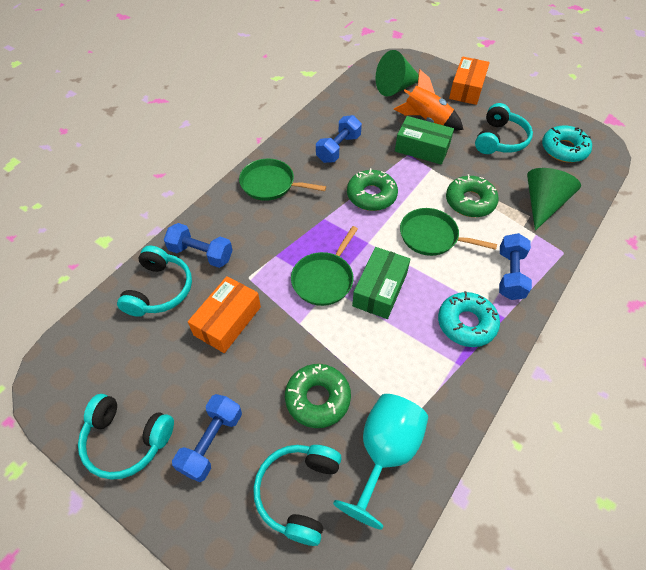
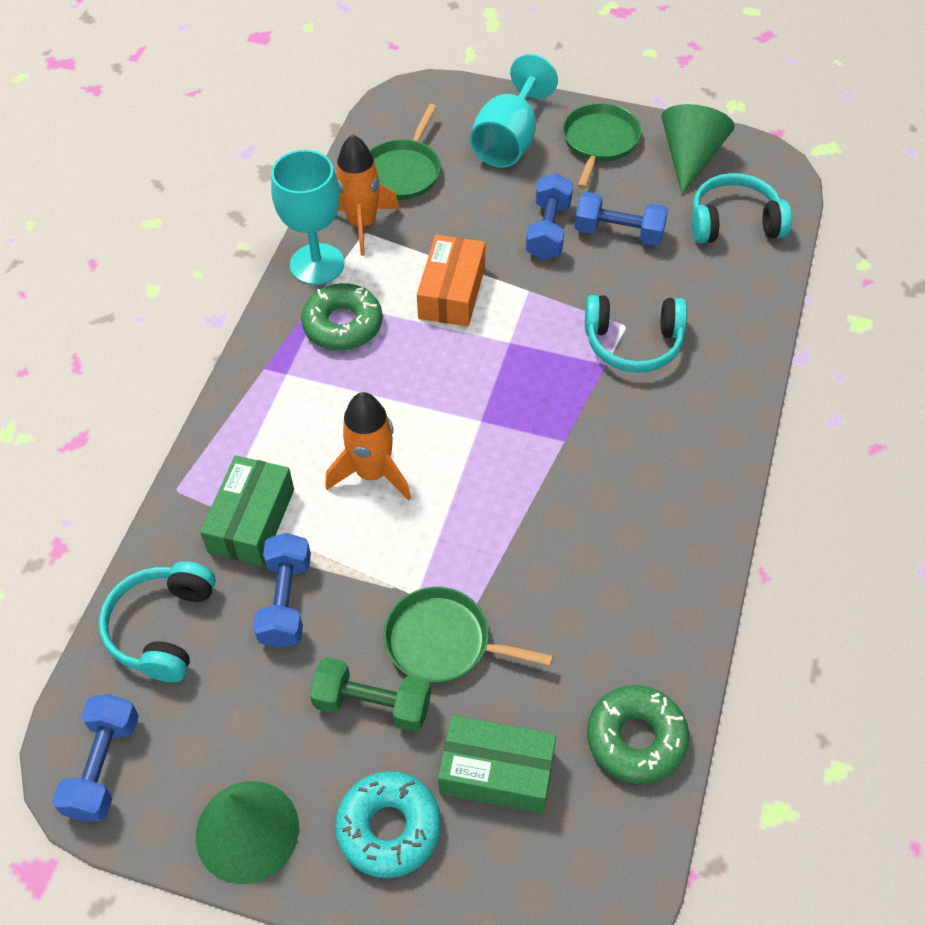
green donut: [285,364,351,428] [347,168,398,211] [446,174,499,217] = 3 -> [301,283,383,351] [587,685,689,784] = 2
green dumbbell: none = 0 -> [310,657,431,732] = 1
orange box: [188,276,261,353] [449,56,490,105] = 2 -> [417,234,485,327] = 1
orange rocket: [394,69,464,131] = 1 -> [325,392,411,501] [337,134,400,256] = 2
turquoise donut: [438,291,500,347] [542,125,592,163] = 2 -> [335,771,441,878] = 1
turquoise goblet: [333,394,428,530] = 1 -> [271,150,344,285] [470,54,558,168] = 2
turquoise headphones: [78,394,174,480] [117,246,192,317] [253,445,342,546] [475,103,533,154] = 4 -> [99,561,216,682] [585,295,687,373] [692,173,792,243] = 3

